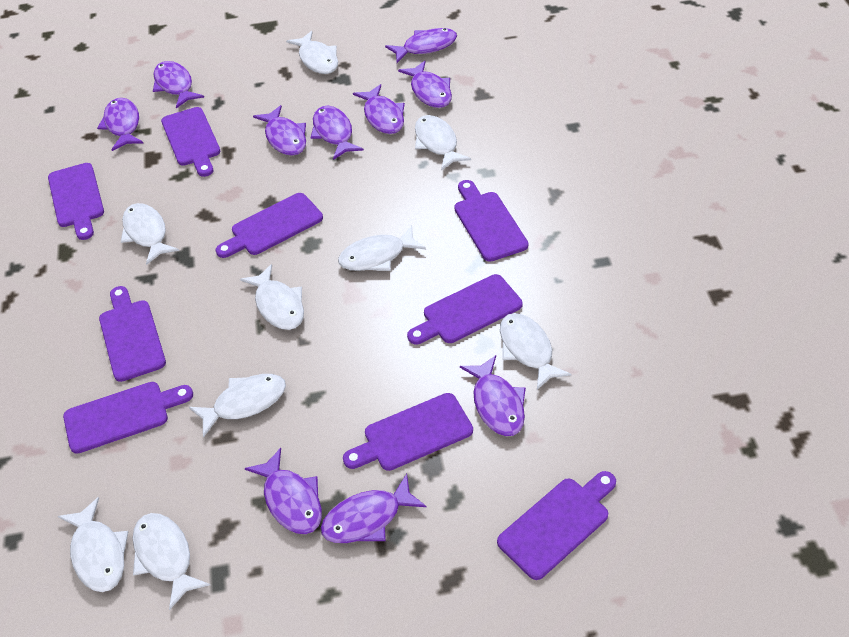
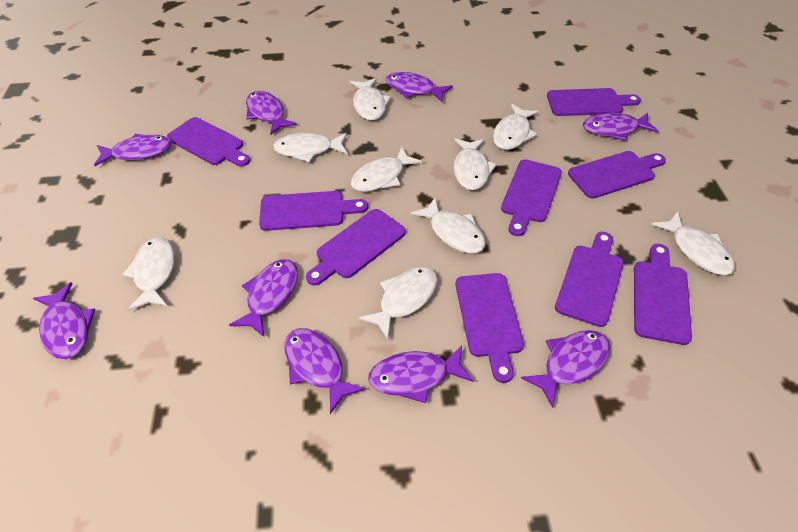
purple fish: [97,98,144,151] [153,61,204,108] [245,448,322,534] [253,105,306,156] [310,106,364,160] [321,474,426,543] [353,84,405,134] [385,28,457,63] [398,61,452,108] [460,355,526,436] = 10 -> [33,282,95,359] [94,134,172,166] [229,259,298,337] [246,91,297,135] [284,328,365,414] [368,346,473,403] [386,72,453,102] [521,330,610,408] [583,113,659,141] = 9

